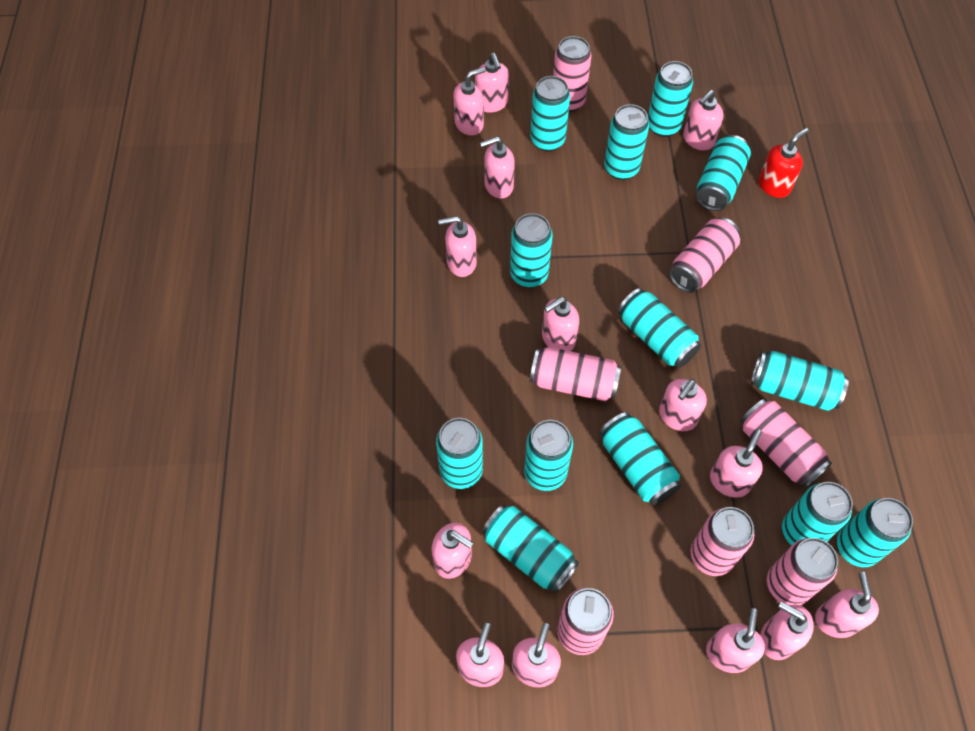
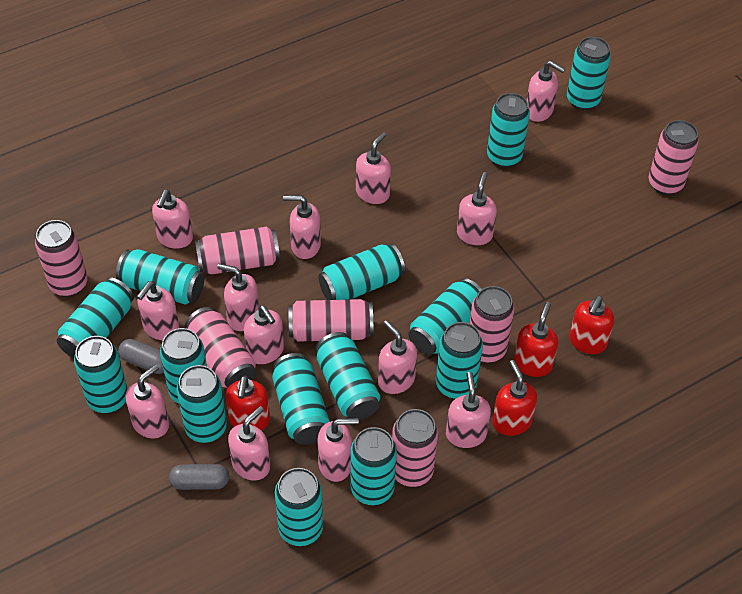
grey capsule: none = 0 -> [118,339,164,374] [169,464,229,490] = 2
pink soap dispenser: [432,523,474,579] [438,216,477,277] [453,67,486,136] [456,623,504,687] [475,53,509,113] [480,136,515,199] [512,623,561,687] [542,297,579,351] [659,379,707,431] [683,90,723,150] [706,608,765,673] [710,429,763,498] [760,601,814,660] [815,572,879,638] = 14 -> [126,364,169,438] [137,281,179,340] [152,190,193,249] [217,264,259,331] [228,406,270,480] [244,305,284,364] [283,195,321,259] [317,418,359,482] [356,132,391,204] [378,320,417,394] [446,372,491,448] [457,172,497,245] [527,61,565,122] = 13
red soap dispenser: [759,128,809,198] = 1 -> [226,376,270,430] [492,360,537,436] [514,302,558,377] [569,296,614,354] = 4
turquoise can: [436,418,483,489] [482,505,579,593] [510,213,553,288] [524,420,573,491] [530,76,570,151] [599,412,681,506] [604,104,649,180] [618,288,701,368] [648,61,693,137] [696,135,751,211] [751,351,849,411] [782,482,853,545] [837,498,913,567] = 13 -> [57,277,134,358] [74,336,128,413] [116,249,204,304] [160,328,207,403] [177,365,227,443] [272,353,330,445] [275,468,323,546] [316,332,380,420] [318,244,405,300] [350,427,397,505] [408,278,482,355] [436,322,483,399] [487,93,530,168] [567,37,611,110] = 14

